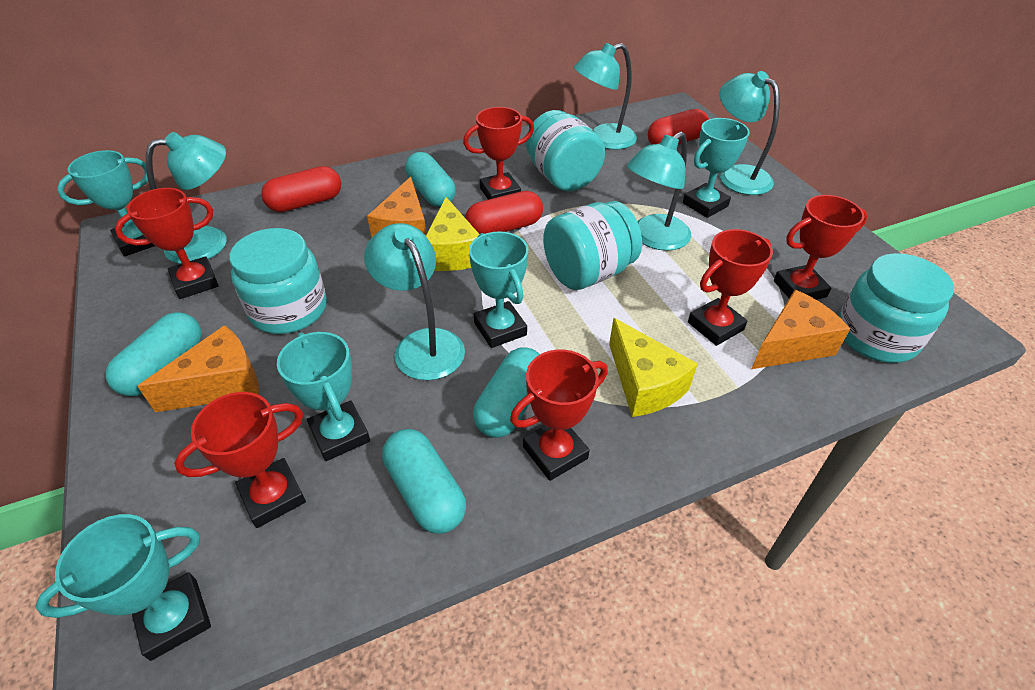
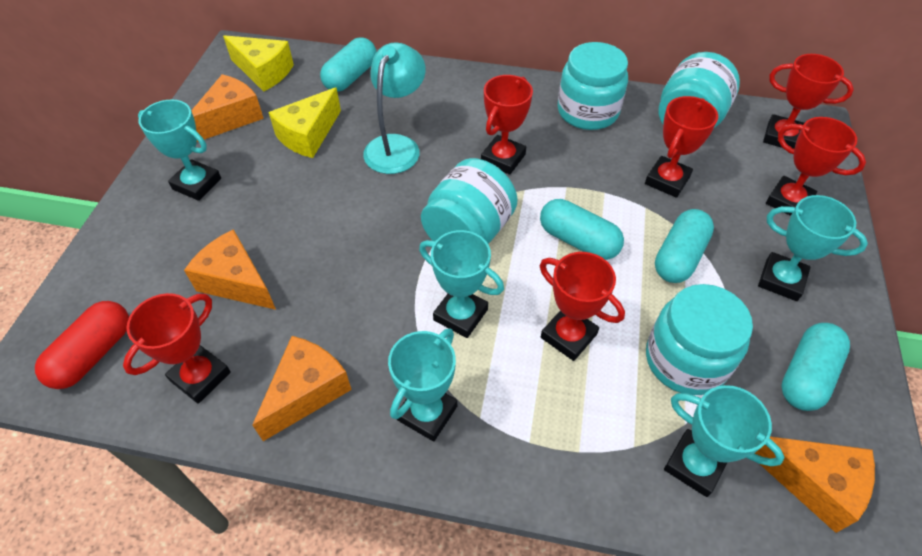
orange cheese: [137,325,259,412] [367,177,426,238] [751,290,850,369] = 3 -> [184,229,276,310] [191,74,264,142] [252,336,352,441] [755,437,875,533] = 4
red capsule: [261,166,341,212] [465,191,543,234] [648,109,709,144] = 3 -> [35,301,129,389] = 1
turquoise lamp: [146,132,227,264] [364,223,465,381] [574,43,637,150] [627,132,691,251] [720,71,780,195] = 5 -> [363,42,426,174] = 1

